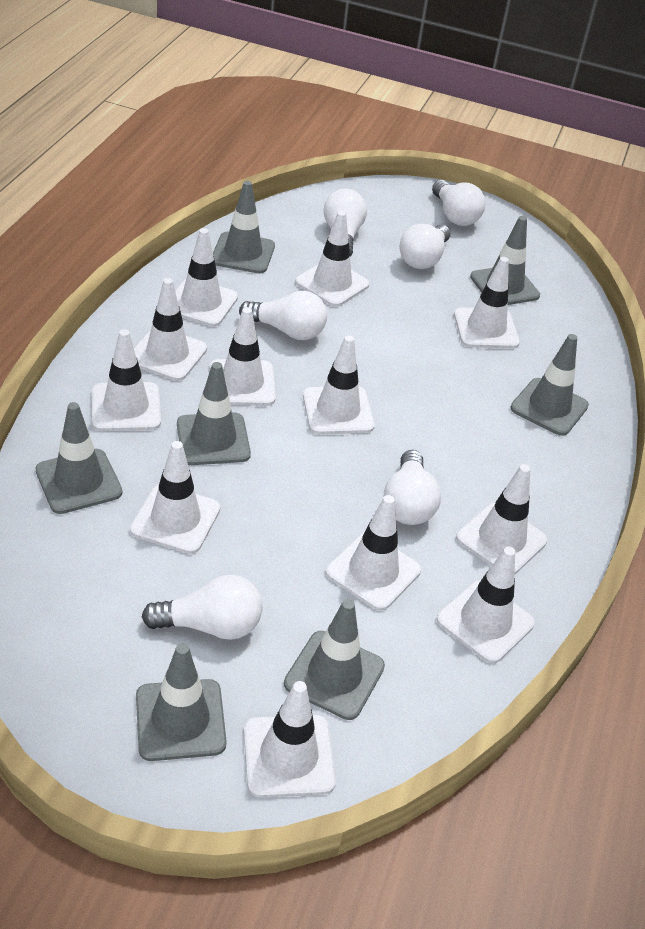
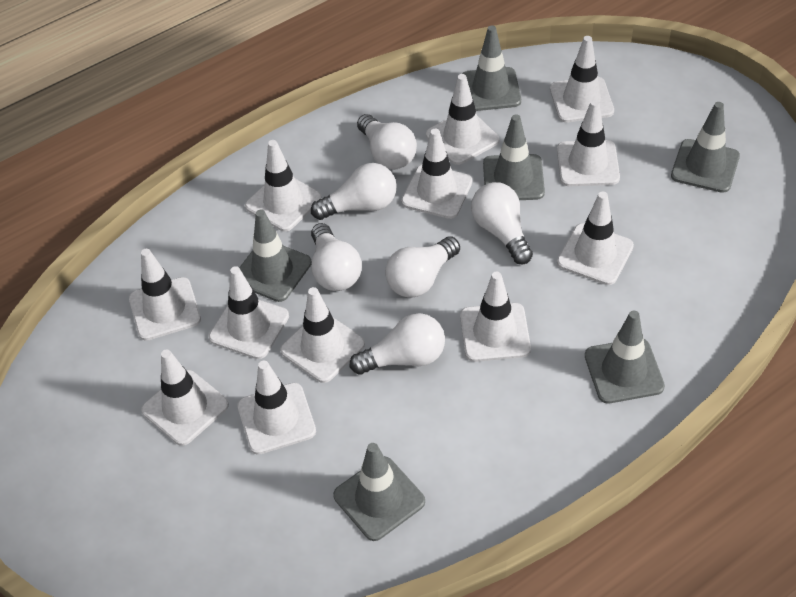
grey traffic cone: [36,402,122,514] [136,643,227,761] [177,362,251,465] [213,181,275,274] [284,599,385,720] [470,216,540,305] [510,334,589,436] = 7 -> [239,209,311,302] [333,443,425,541] [462,25,521,111] [483,114,545,200] [585,311,665,403] [671,102,740,193] = 6

